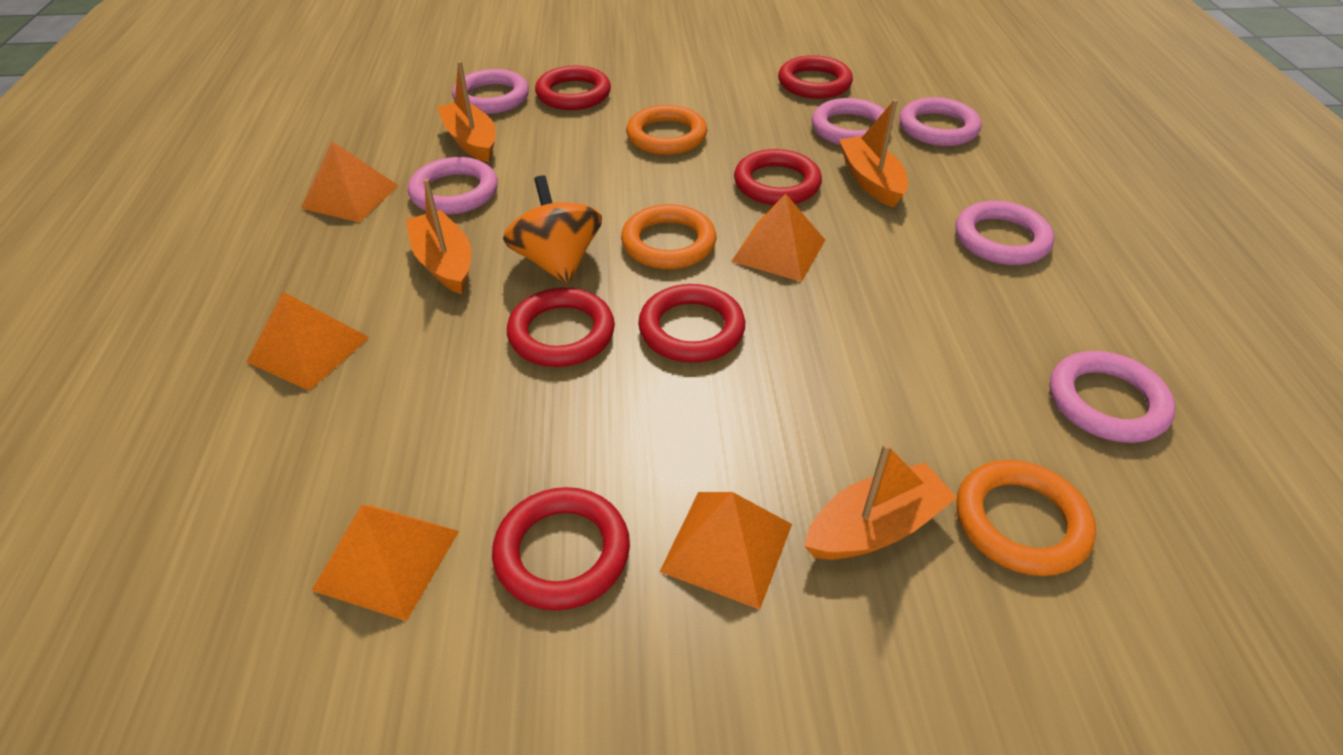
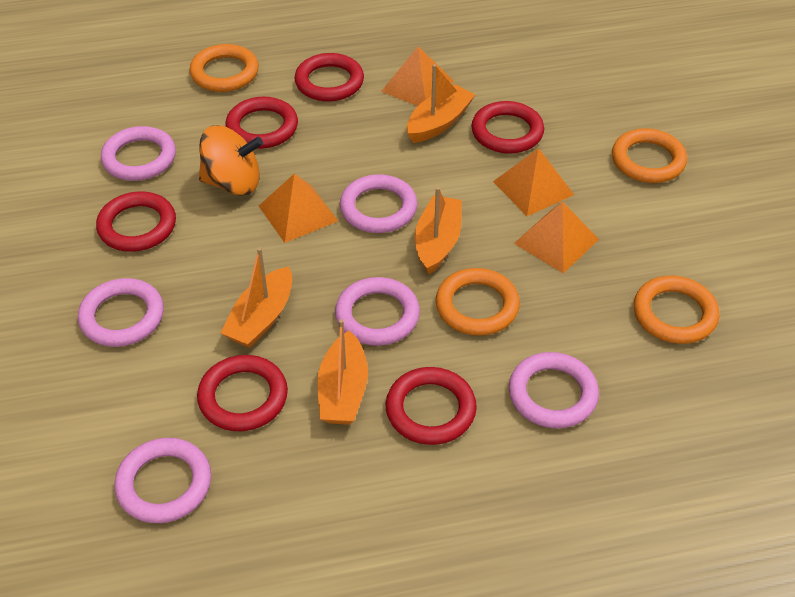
orange pyramid: [247,292,370,391] [301,141,399,222] [311,505,459,621] [660,492,792,610] [731,194,825,282] = 5 -> [259,174,338,243] [381,46,454,106] [493,148,574,216] [514,202,599,273] = 4
orange ring: [621,204,716,269] [626,105,707,155] [956,460,1096,576] = 3 -> [189,44,259,92] [436,268,520,336] [612,128,687,183] [634,276,719,344] = 4

